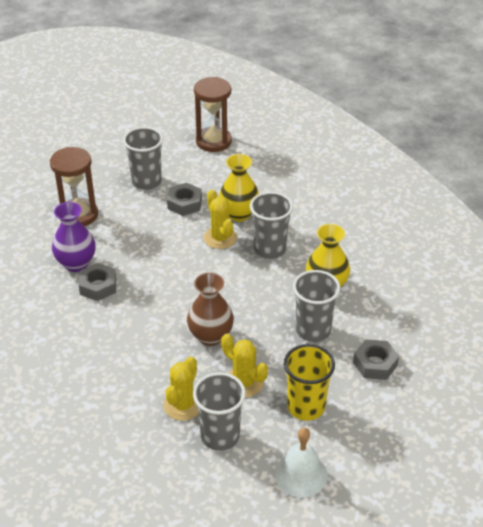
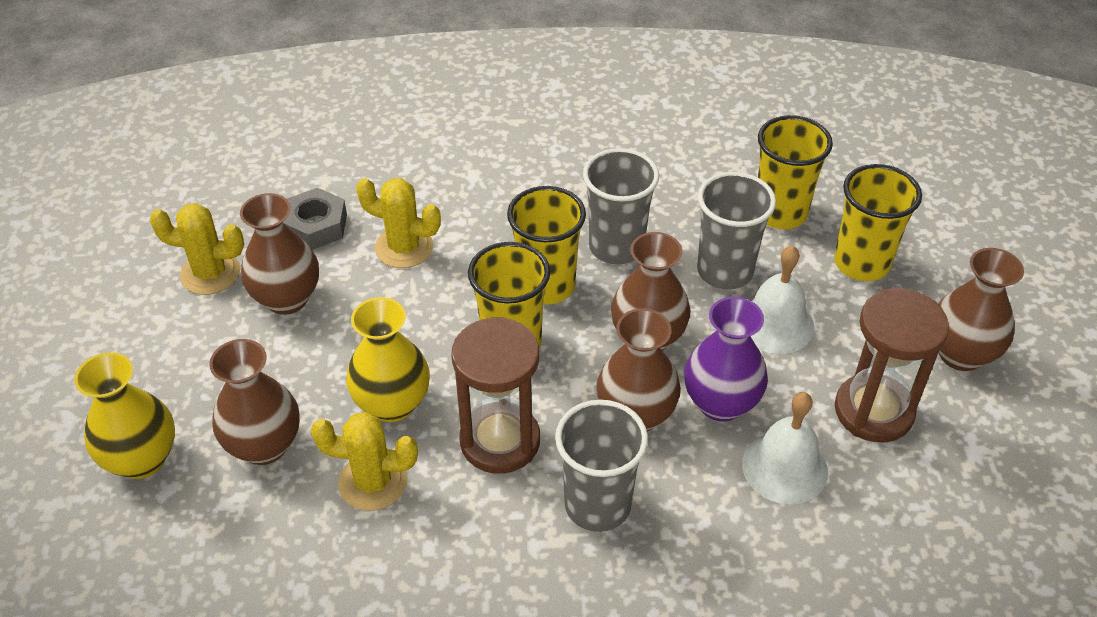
brown vase: [187,273,234,346] = 1 -> [209,339,300,465] [240,193,319,315] [596,308,681,432] [611,232,690,351] [938,248,1024,371] = 5
grey cup: [123,127,163,190] [193,372,246,451] [250,192,293,259] [293,270,340,342] = 4 -> [555,400,648,532] [583,148,659,264] [697,172,776,289] = 3
grey nut: [79,263,116,301] [167,183,202,216] [353,339,399,380] = 3 -> [283,188,347,250] = 1
white bell: [275,428,328,497] = 1 -> [742,392,828,504] [750,246,814,354] = 2
yellow cup: [284,344,335,421] = 1 -> [468,242,550,349] [507,186,586,305] [758,115,833,229] [834,164,922,281] = 4

